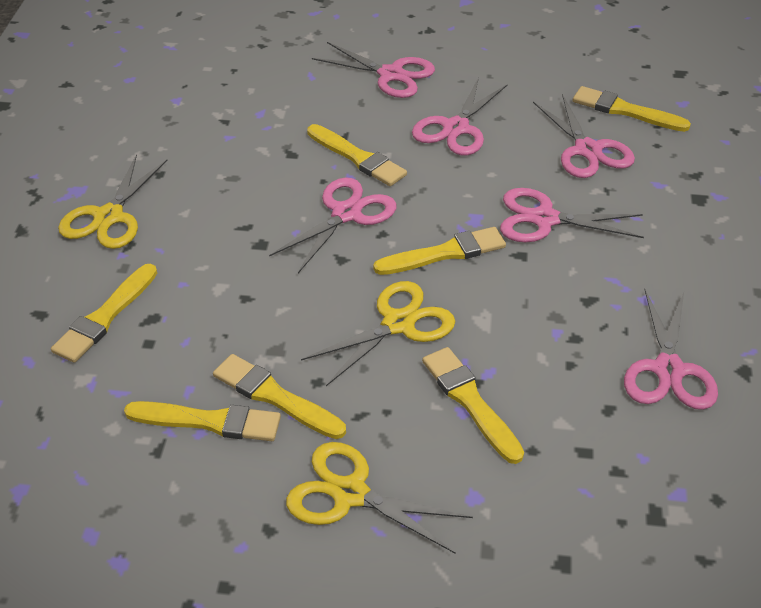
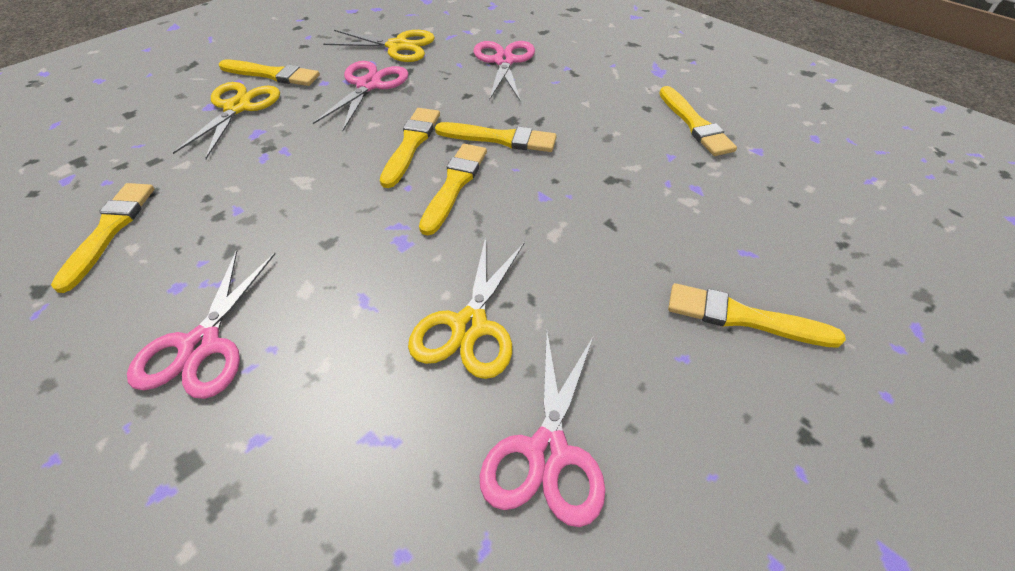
pink scissors: [269,177,396,273] [312,42,435,98] [412,77,508,155] [500,188,644,242] [533,94,635,178] [624,289,718,410] = 6 -> [127,250,276,399] [313,61,409,131] [474,41,535,102] [480,332,605,527] = 4

